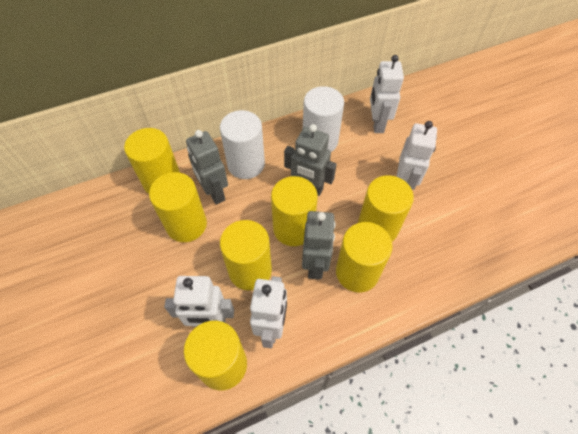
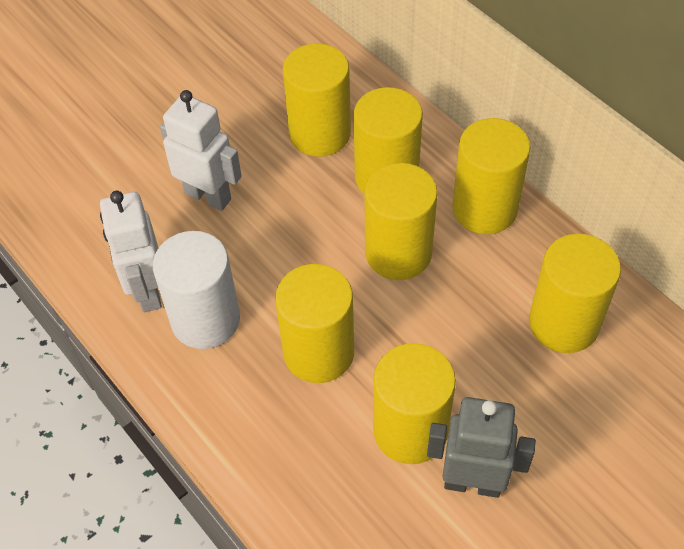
grey robot: [186,130,228,205] [284,124,337,196] [302,211,336,279] = 3 -> [427,397,536,498] = 1
white cylinder: [220,110,265,179] [303,86,344,152] = 2 -> [153,231,240,349] = 1
white robot: [164,276,234,327] [250,276,287,348] [370,55,404,133] [397,121,437,190] = 4 -> [100,191,162,312] [160,90,242,211] = 2

